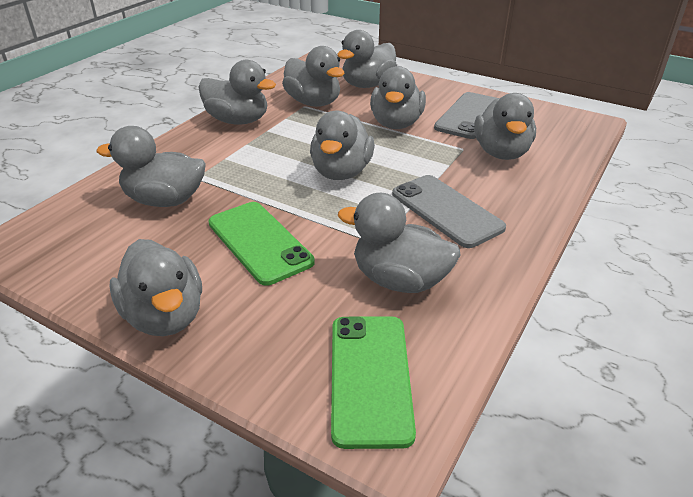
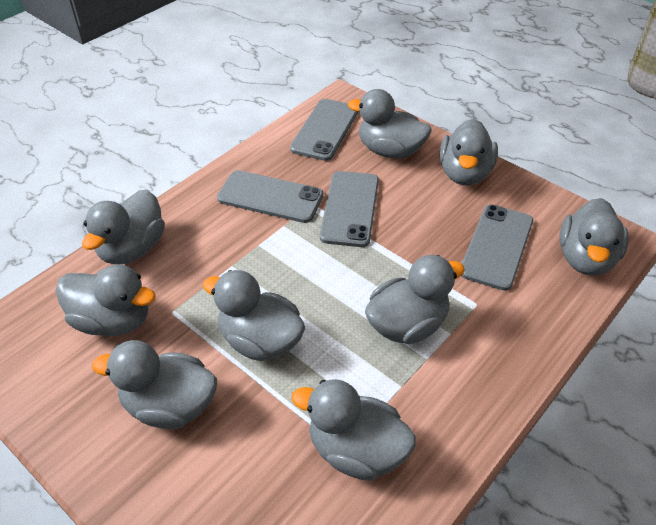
green phone: [208,202,315,286] [331,316,416,449] = 2 -> none = 0
grey phone: [392,175,506,248] [434,92,498,139] = 2 -> [217,170,324,223] [290,99,358,161] [320,171,379,247] [461,205,533,291] = 4

